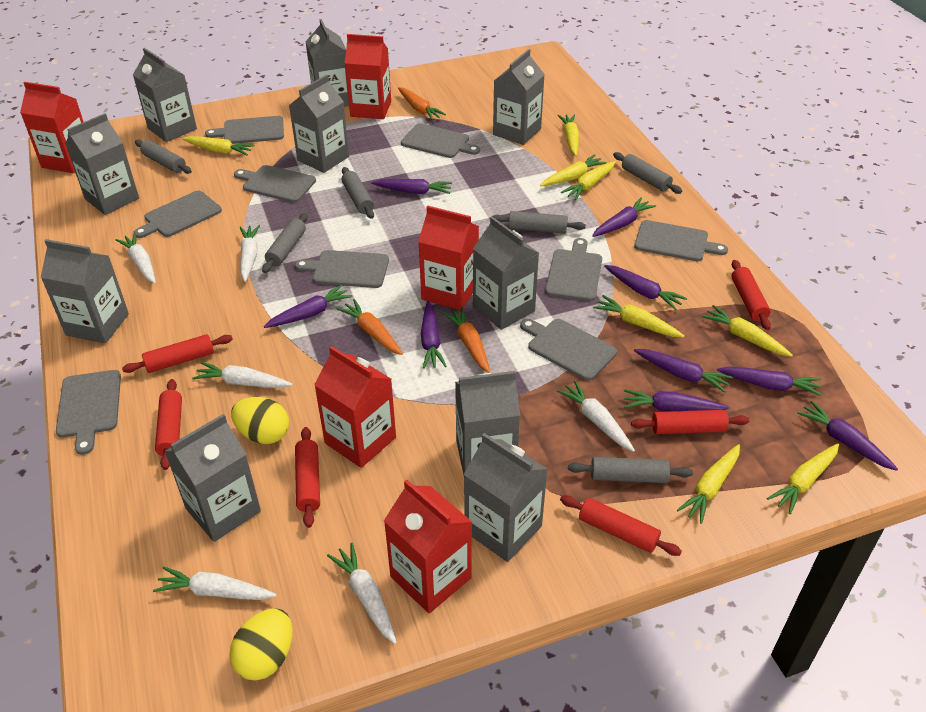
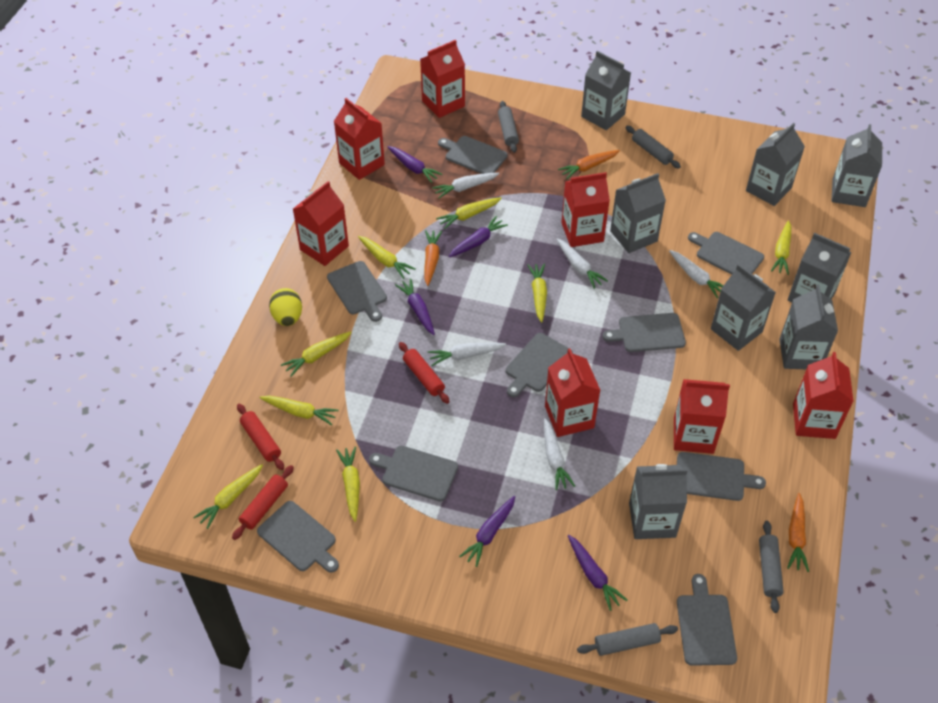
grey carton: [40,239,129,343] [65,113,139,215] [133,48,197,142] [165,414,261,542] [289,75,349,173] [305,19,349,107] [455,371,520,475] [464,433,547,562] [473,217,539,330] [493,49,545,145] = 10 -> [581,51,631,130] [610,173,666,253] [629,464,688,539] [711,264,776,351] [746,123,805,206] [779,285,838,369] [788,233,851,302] [832,124,882,207] = 8
grey rolling pin: [135,140,192,174] [262,213,308,273] [342,167,374,219] [491,211,586,234] [568,457,693,483] [613,152,682,194] = 6 -> [498,101,519,153] [577,623,678,656] [626,126,681,168] [759,521,784,613] = 4
purple carrot: [264,285,352,328] [371,179,452,194] [421,301,446,369] [592,197,656,237] [604,265,687,310] [624,389,729,411] [634,349,733,393] [717,367,822,396] [797,401,898,471] = 9 -> [388,146,443,183] [395,278,435,335] [448,216,508,257] [459,496,515,567] [568,535,628,611] = 5
red carton: [20,82,83,173] [314,346,396,468] [345,34,391,119] [384,480,472,613] [418,205,479,311] = 5 -> [293,181,349,266] [334,98,385,180] [420,40,465,118] [545,348,601,437] [561,172,610,247] [674,379,730,454] [793,352,854,439] = 7
red rolling pin: [122,334,233,373] [155,379,182,470] [295,427,320,528] [560,495,682,556] [631,410,749,434] [732,260,771,330] = 6 -> [232,465,294,540] [237,404,284,470] [399,342,450,404] = 3
white carrot: [116,233,156,284] [153,566,277,600] [192,362,293,388] [240,225,260,282] [327,543,397,644] [557,380,635,452] = 6 -> [428,343,506,366] [432,173,499,199] [544,418,575,490] [556,238,608,289] [669,250,724,298] = 5
yellow egg: [229,608,293,681] [231,397,289,444] = 2 -> [269,288,302,326] = 1

